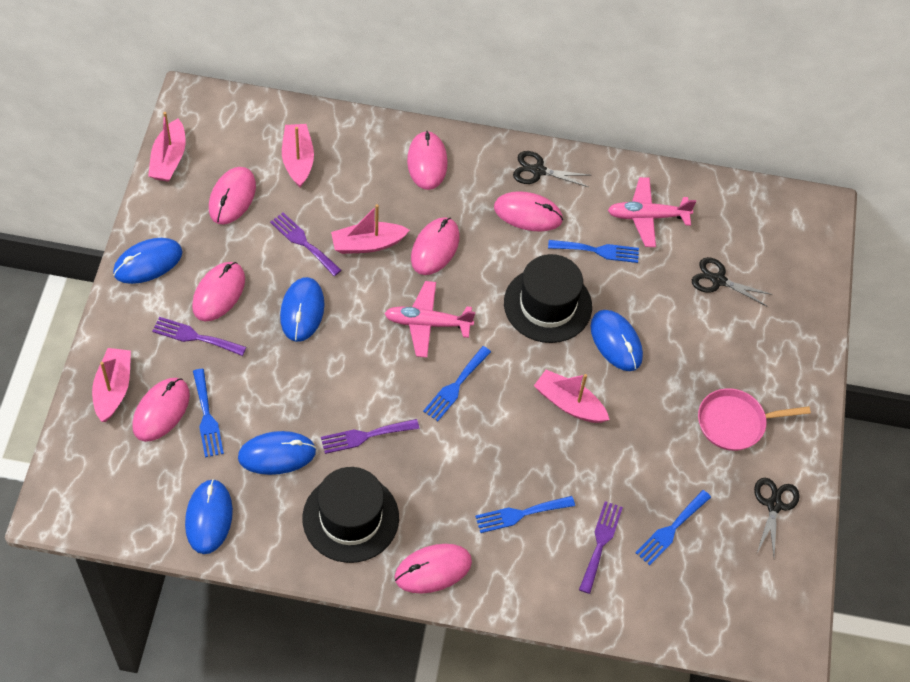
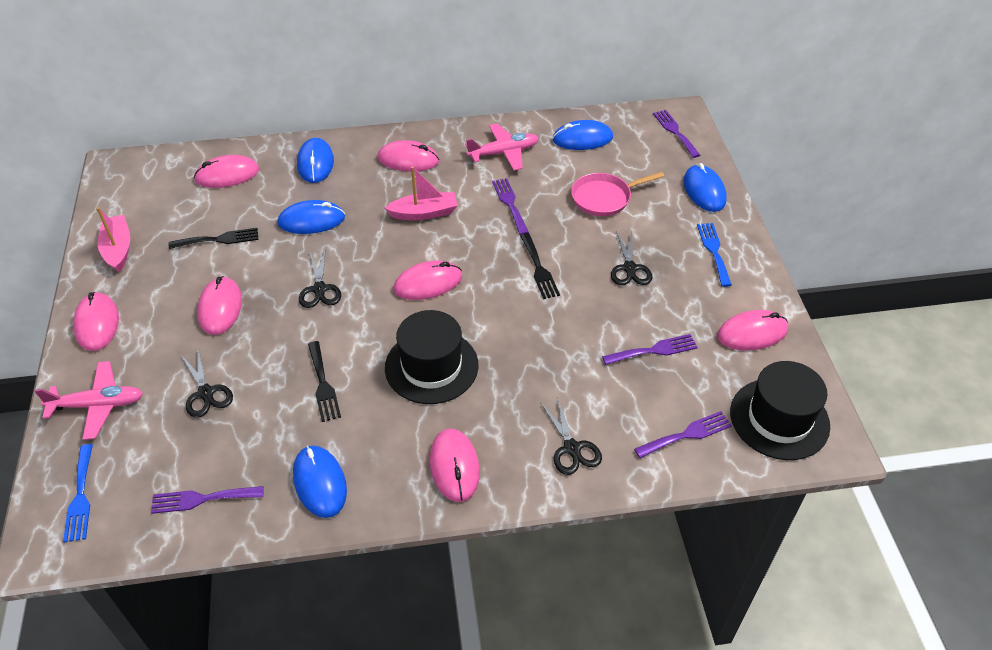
black fork: none = 0 -> [169,228,258,249] [308,341,341,422] [520,233,560,299] = 3
black scissors: [513,151,589,187] [692,257,773,307] [754,478,800,556] = 3 -> [181,347,233,418] [299,251,341,308] [540,397,602,475] [611,231,653,285] = 4
blue fork: [193,369,224,457] [423,346,491,421] [475,496,575,533] [548,240,639,263] [635,490,711,565] = 5 -> [63,444,93,543] [697,223,732,287] = 2
pink boat: [92,348,131,422] [148,112,186,182] [282,124,314,187] [331,204,410,254] [534,370,610,423] = 5 -> [96,207,130,272] [385,166,458,220] = 2
purple fork: [152,317,246,356] [270,213,342,276] [321,419,419,454] [579,501,623,594] = 4 -> [151,486,264,514] [492,178,529,235] [602,334,698,365] [634,411,732,458] [653,110,700,158] = 5

